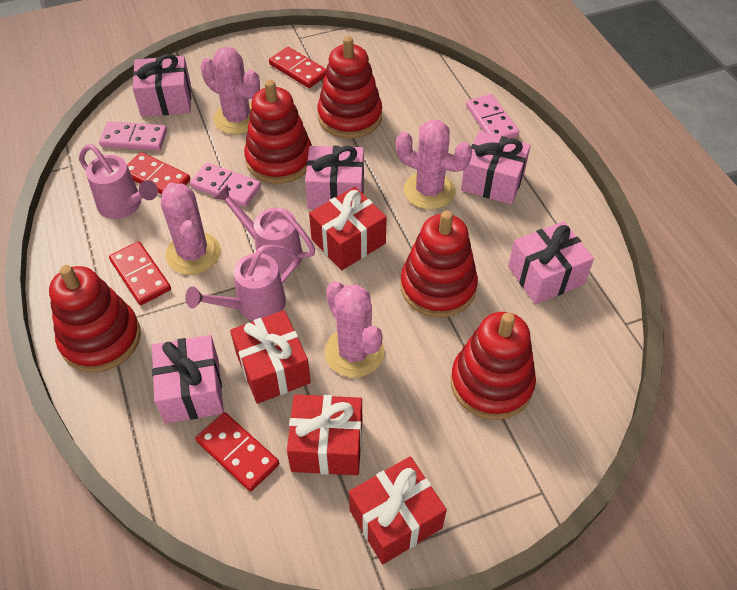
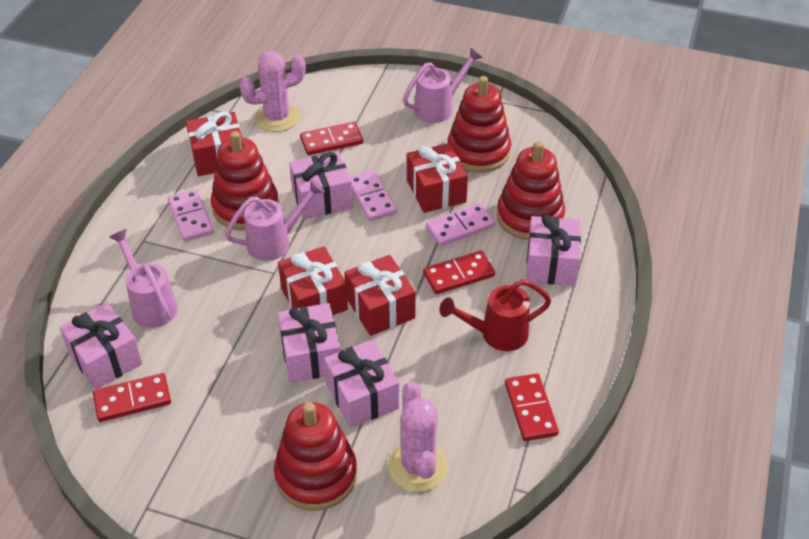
pink cactus: [161,183,221,275] [201,47,260,135] [325,281,385,378] [396,120,472,210] = 4 -> [239,51,306,132] [388,381,449,492] = 2
red stacking toy: [49,265,141,372] [244,80,312,184] [317,36,382,139] [400,211,478,318] [451,312,536,420] = 5 -> [211,131,279,230] [274,402,357,511] [448,76,511,173] [497,141,565,240] = 4
red watering can: none = 0 -> [440,279,551,351] = 1

